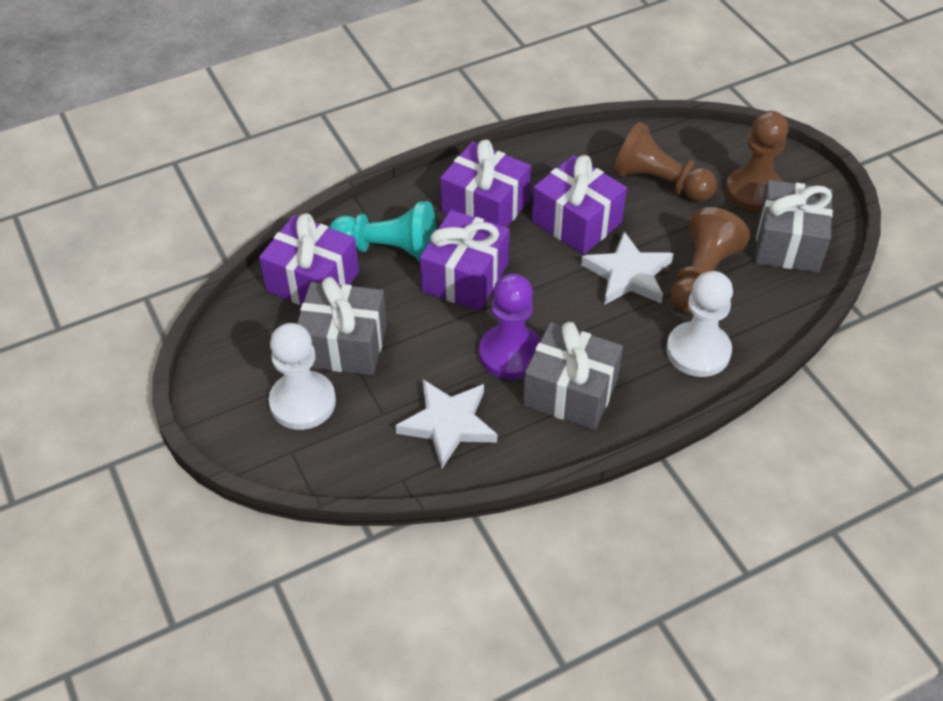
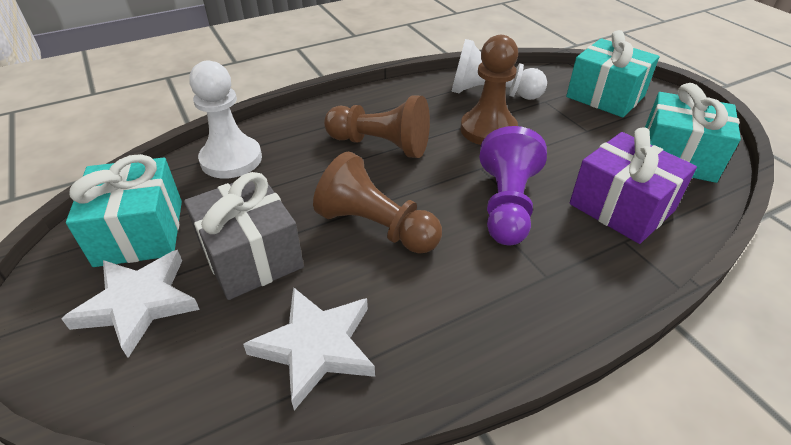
grey gift: [297,277,387,375] [523,322,623,430] [755,180,833,273] = 3 -> [184,172,304,300] = 1
purple gift: [259,213,359,305] [420,210,509,311] [440,140,531,227] [532,155,627,255] = 4 -> [569,128,697,244] = 1
turquoise gift: none = 0 -> [66,154,182,267] [566,30,659,117] [645,83,741,183] = 3
turquoise pawn: [329,201,436,262] = 1 -> none = 0

